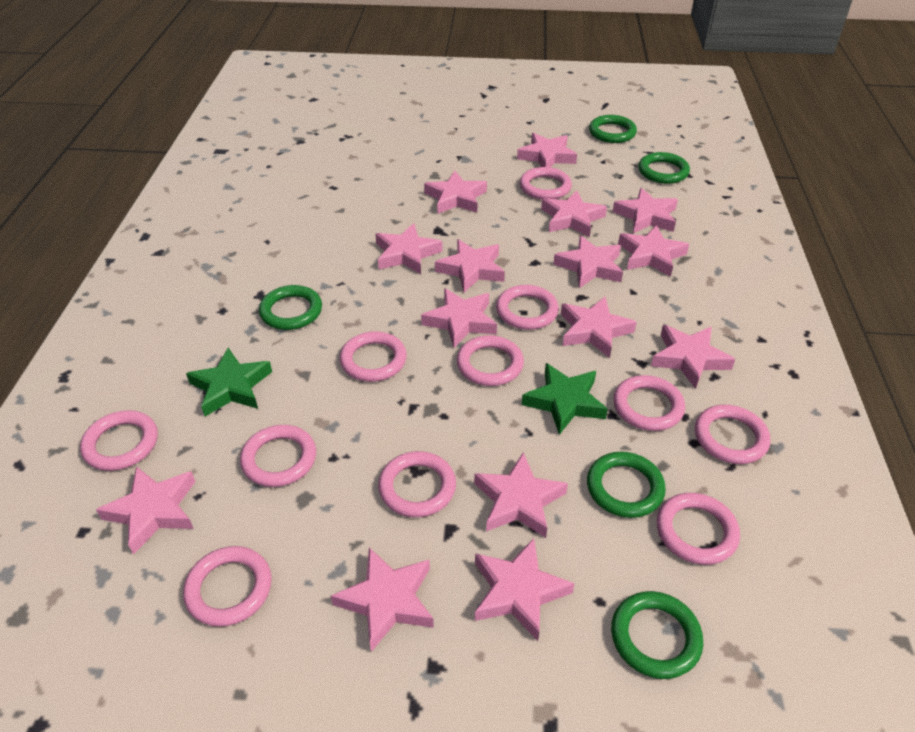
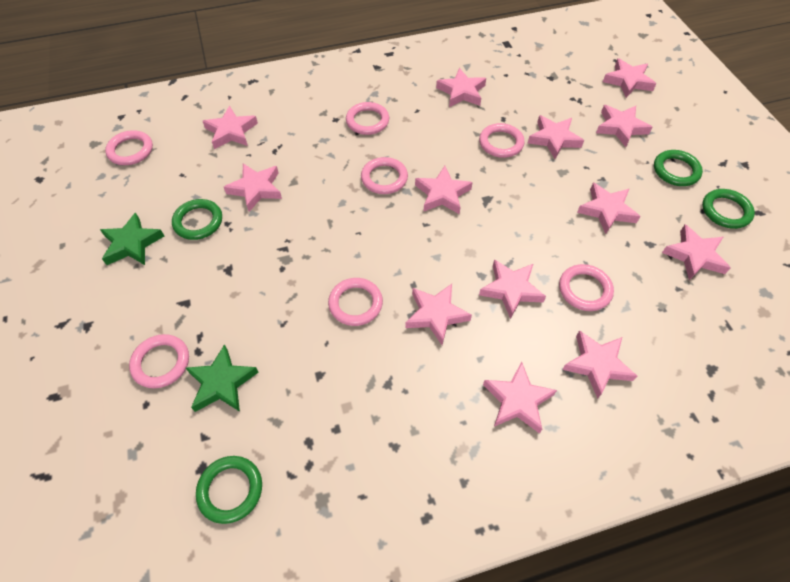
green ring: [259,285,322,330] [587,452,666,518] [589,115,637,143] [611,591,703,679] [638,152,690,184] = 5 -> [172,199,222,240] [196,456,262,524] [654,150,703,186] [702,189,755,229] = 4
pink ring: [80,410,158,471] [183,546,272,627] [240,425,316,487] [340,331,407,382] [378,451,456,517] [457,335,524,386] [496,285,559,330] [520,167,572,200] [613,375,685,431] [657,493,740,565] [695,405,770,464] = 11 -> [105,130,153,165] [129,334,189,388] [328,278,383,326] [346,102,389,135] [361,157,408,194] [479,123,525,158] [559,264,614,311] = 7
pink star: [96,466,196,555] [331,547,434,652] [375,223,443,274] [421,288,497,348] [424,171,487,214] [435,239,505,292] [474,452,568,538] [475,538,575,641] [517,133,577,167] [541,190,607,237] [553,235,623,288] [561,296,637,358] [613,188,678,233] [618,225,689,277] [651,325,735,389] = 15 -> [203,106,258,149] [224,164,282,212] [405,284,472,345] [415,166,473,214] [436,68,486,107] [479,259,546,319] [483,362,557,434] [528,115,584,159] [562,330,637,399] [577,182,641,234] [596,105,652,147] [603,58,656,98] [662,224,731,280] = 13

